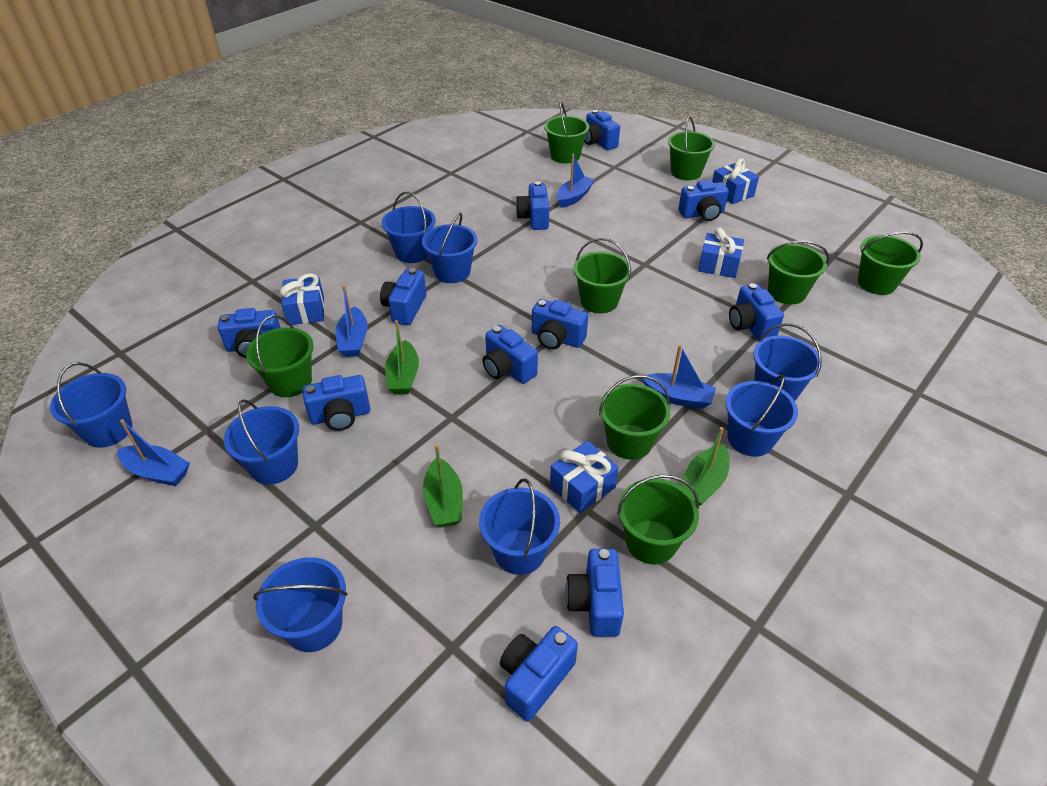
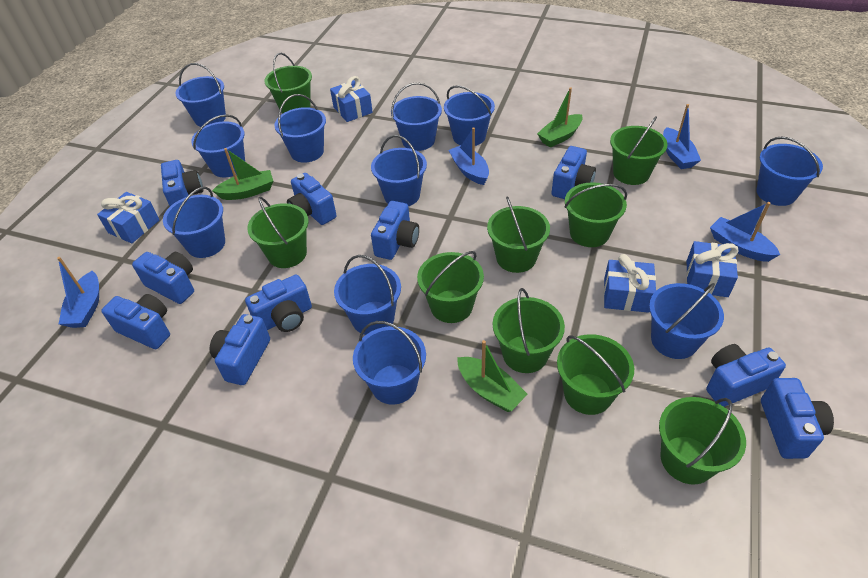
blue bucket: [50,362,132,448] [224,399,299,485] [253,557,348,652] [382,192,436,263] [422,213,477,283] [479,479,560,575] [725,375,798,457] [753,323,822,401] = 8 -> [163,187,225,258] [176,63,226,127] [191,114,245,177] [274,94,326,163] [334,255,401,335] [353,321,426,404] [371,135,427,206] [391,82,442,151] [444,85,495,146] [649,283,724,359] [756,137,823,206] = 11
blue camera: [218,308,281,358] [303,375,370,431] [380,268,426,325] [483,325,538,384] [500,626,578,722] [516,181,549,230] [532,299,588,350] [565,549,624,637] [584,110,620,150] [678,180,729,221] [729,283,784,341] = 11 -> [101,294,170,349] [132,252,194,304] [161,160,203,206] [210,314,270,385] [245,275,312,332] [287,173,337,225] [371,201,419,260] [551,146,596,199] [706,344,786,407] [761,378,834,459] = 10
green bucket: [246,315,314,397] [544,102,589,164] [573,238,632,313] [599,375,671,460] [617,475,699,564] [668,117,715,180] [767,241,829,304] [858,232,923,295] = 8 -> [247,197,309,268] [265,53,312,114] [417,251,484,323] [487,196,550,273] [493,288,565,373] [557,334,634,415] [564,182,627,247] [610,116,667,185] [659,397,746,485] = 9

